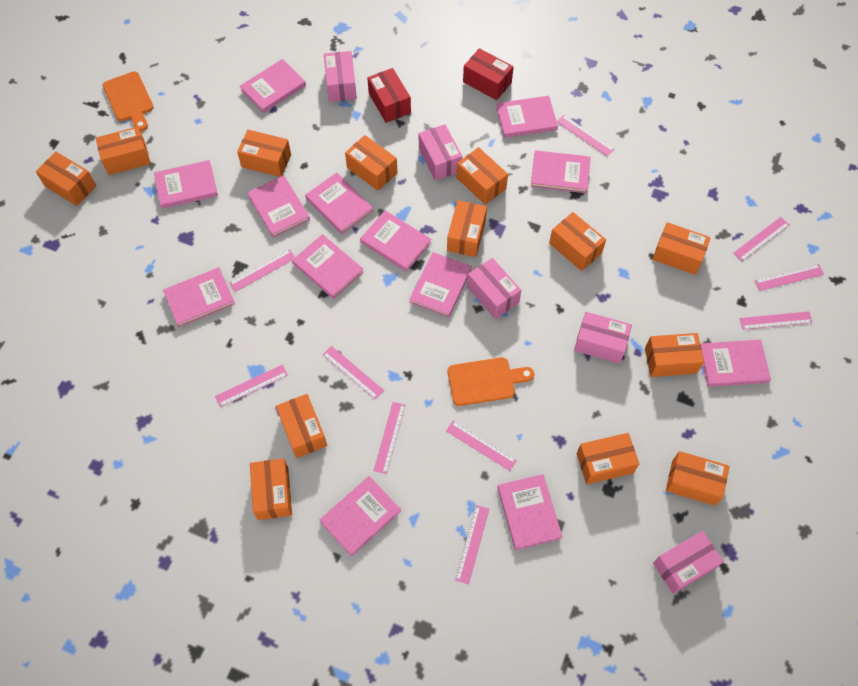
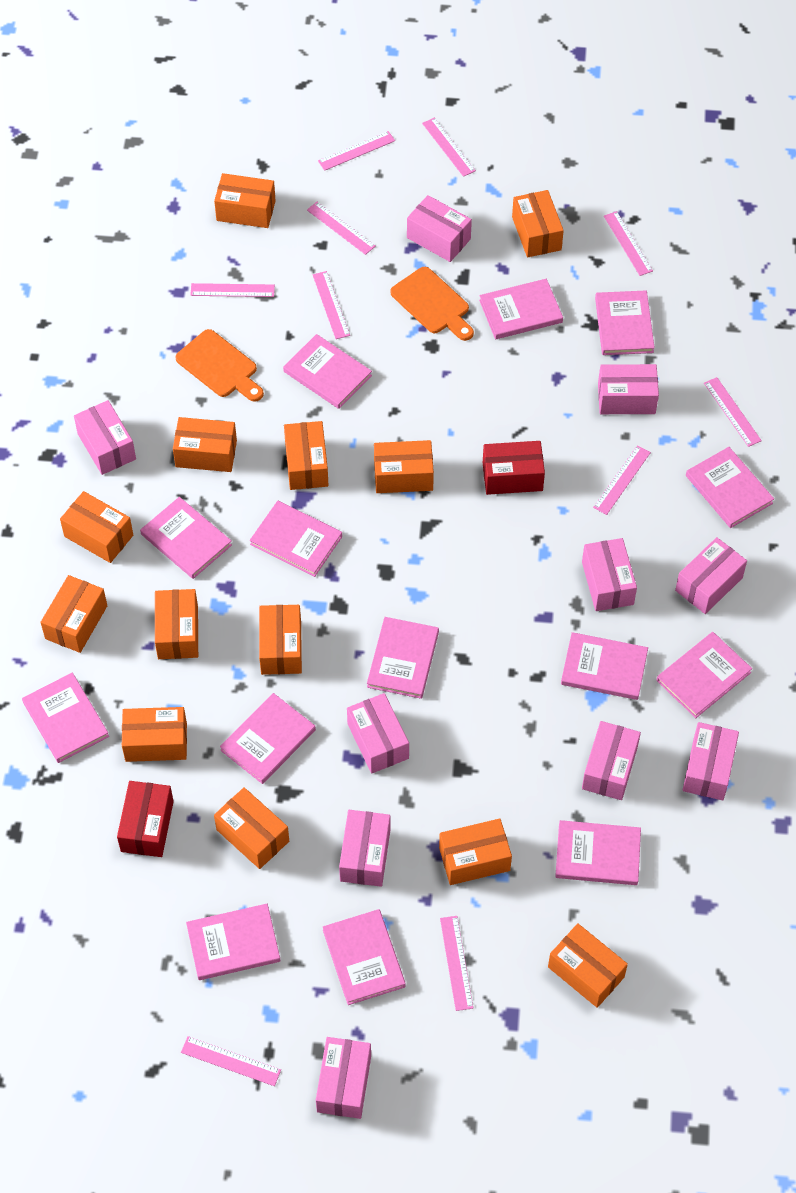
pink book: [154,160,218,209] [163,268,235,327] [240,59,306,113] [247,176,310,238] [292,234,364,299] [305,173,373,234] [320,476,401,556] [360,210,431,272] [409,252,472,318] [496,96,558,138] [497,474,563,550] [531,150,591,193] [700,340,771,387] = 13 -> [22,673,109,763] [140,497,232,579] [186,904,281,980] [220,693,316,784] [250,501,342,577] [283,334,372,409] [323,909,406,1005] [367,617,439,699] [479,279,563,339] [555,820,641,885] [561,632,648,700] [595,291,655,355] [656,632,752,718] [686,447,774,528] = 14
pink box: [324,51,357,102] [419,124,462,181] [467,258,521,319] [574,312,632,364] [653,531,724,594] = 5 -> [74,400,136,475] [316,1037,371,1119] [339,810,391,887] [347,693,409,773] [407,195,472,262] [582,538,637,611] [582,721,641,800] [598,364,659,414] [675,537,747,614] [683,722,739,800] = 10

